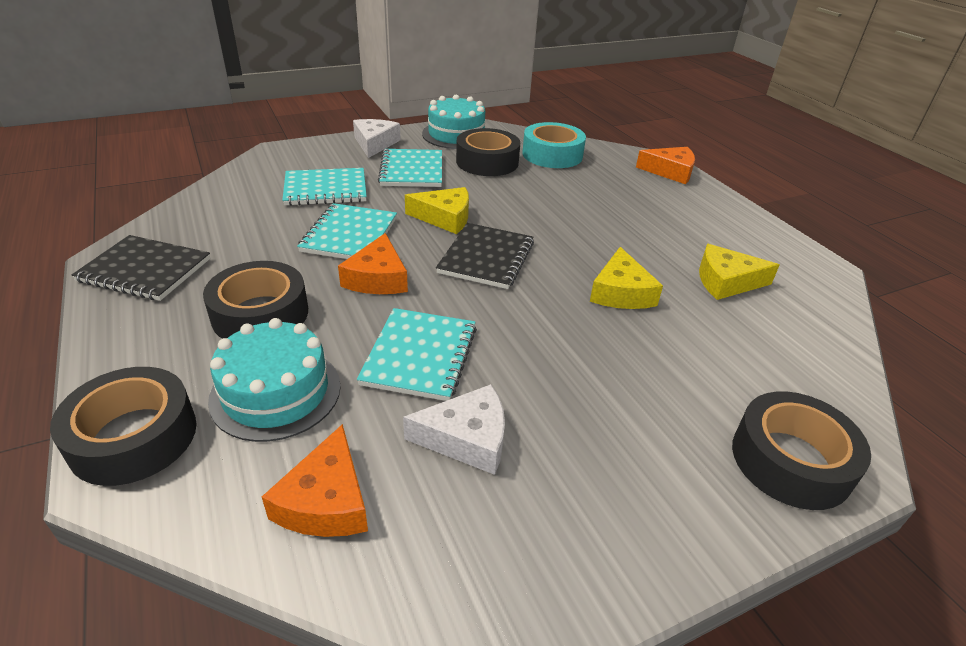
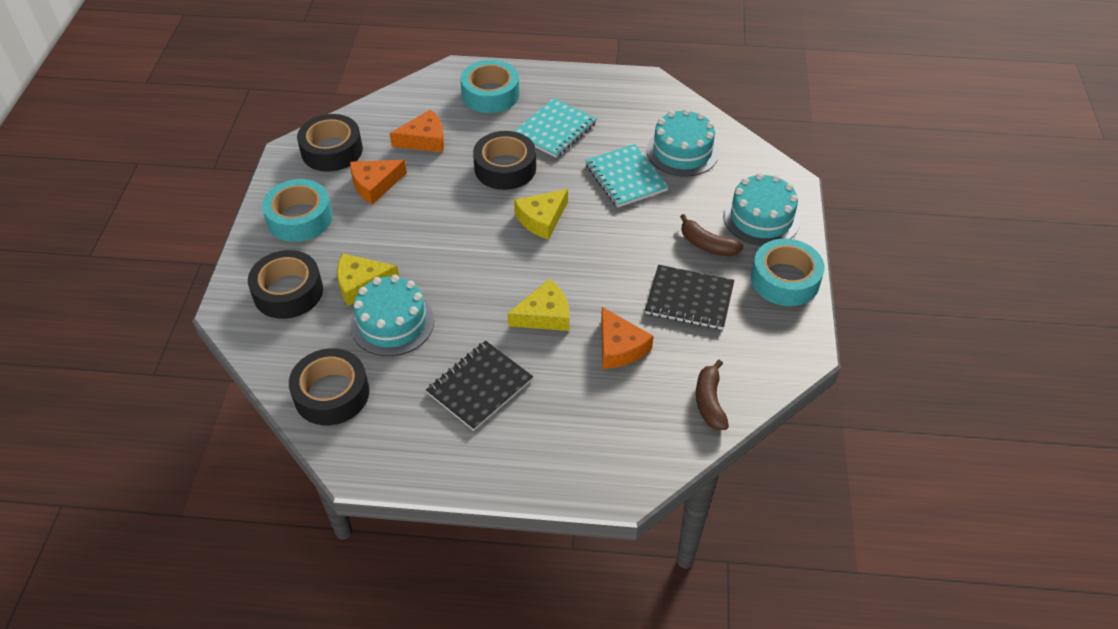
brown banana: none = 0 -> [680,214,743,257] [696,360,729,430] = 2
turquoise cake: [208,318,341,442] [422,95,485,149] = 2 -> [350,275,434,356] [647,109,719,176] [723,173,800,246] = 3
turquoise notebook: [282,168,367,206] [297,203,397,259] [357,308,477,401] [378,149,442,187] = 4 -> [514,98,597,158] [585,144,668,207] = 2
turquoise tape: [522,122,586,168] = 1 -> [262,179,333,242] [460,60,519,113] [751,239,824,306] = 3
white cheese: [353,119,401,158] [403,384,505,475] = 2 -> none = 0

